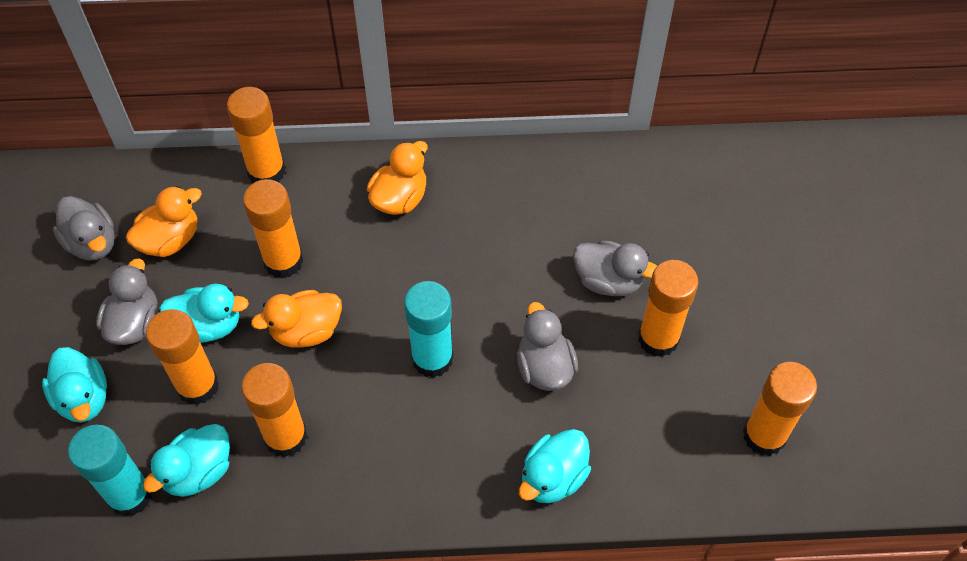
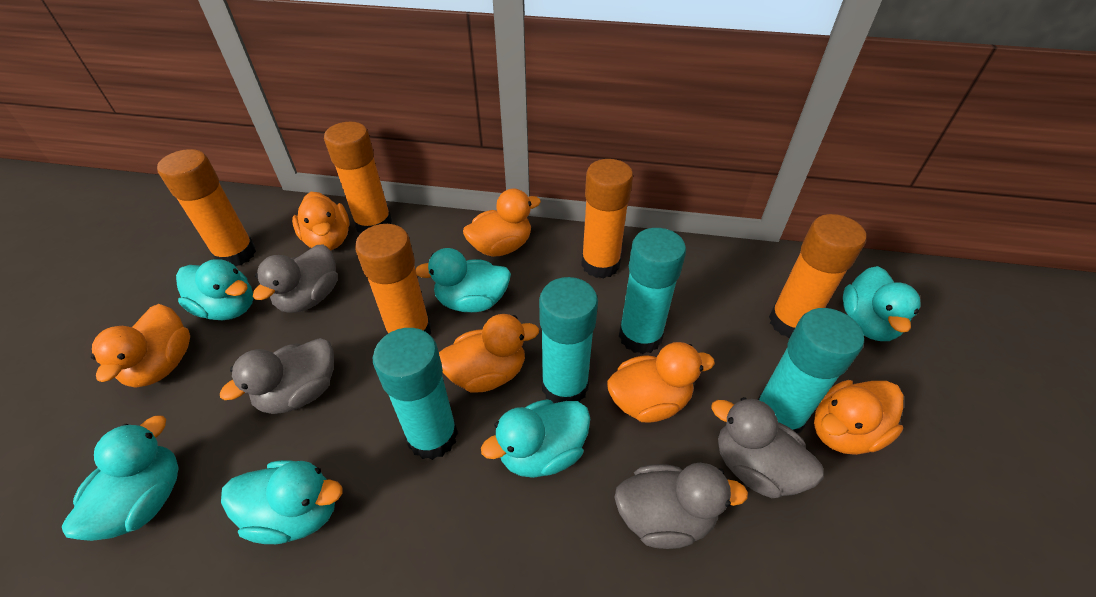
orange duck: [126,186,202,257] [251,290,342,348] [367,141,428,215] = 3 -> [91,304,190,388] [292,192,350,250] [439,314,539,392] [463,189,541,257] [607,342,715,422] [814,380,903,455] = 6
orange glue stick: [146,309,219,405] [227,87,285,183] [241,363,308,457] [243,179,303,279] [638,260,698,357] [743,362,817,456] = 6 -> [157,149,256,267] [324,122,392,233] [355,224,431,335] [581,159,633,279] [769,214,866,338] = 5
turquoise duck: [42,347,107,423] [143,424,230,497] [159,284,249,343] [519,429,591,503] = 4 -> [62,416,179,541] [176,259,253,320] [221,460,342,544] [415,248,511,312] [481,399,590,478] [843,266,921,341] = 6
turquoise glue stick: [68,425,152,517] [404,281,453,378] = 2 -> [373,328,458,460] [539,277,598,403] [619,228,686,354] [757,308,864,434] = 4

